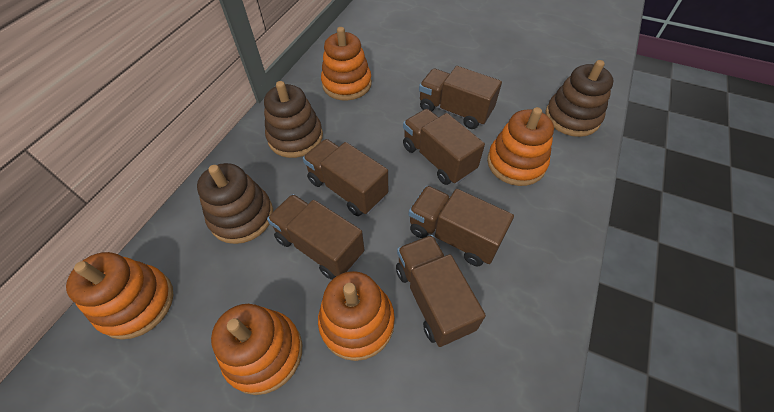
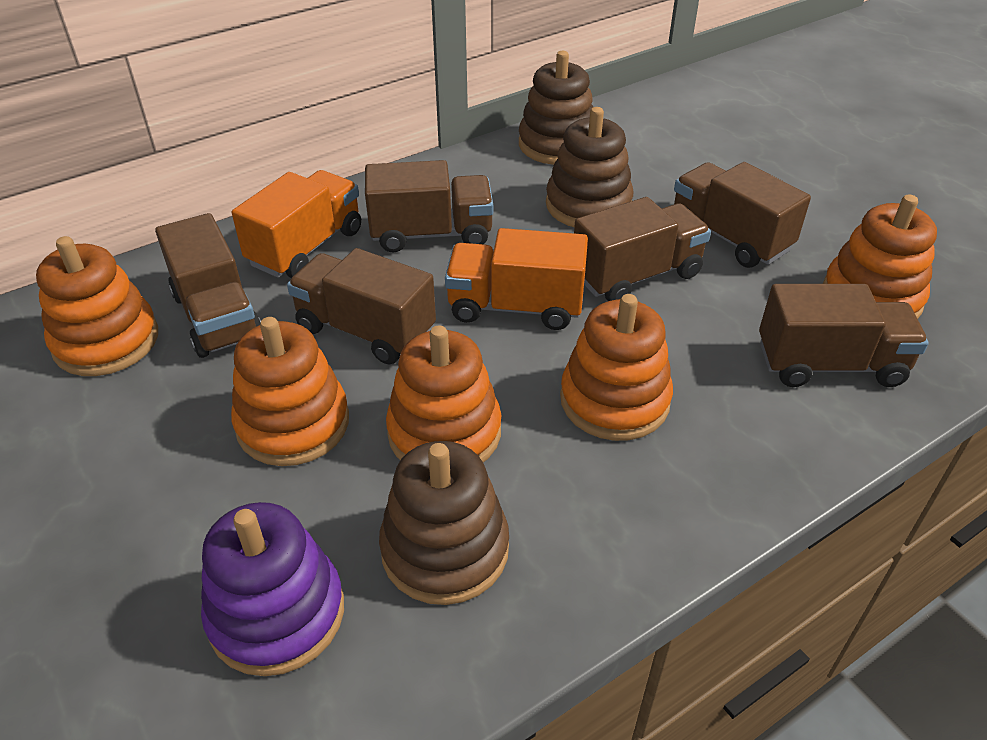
orange truck: none = 0 -> [232,170,361,278] [445,228,588,330] = 2
purple stacking toy: none = 0 -> [201,502,344,676] = 1

